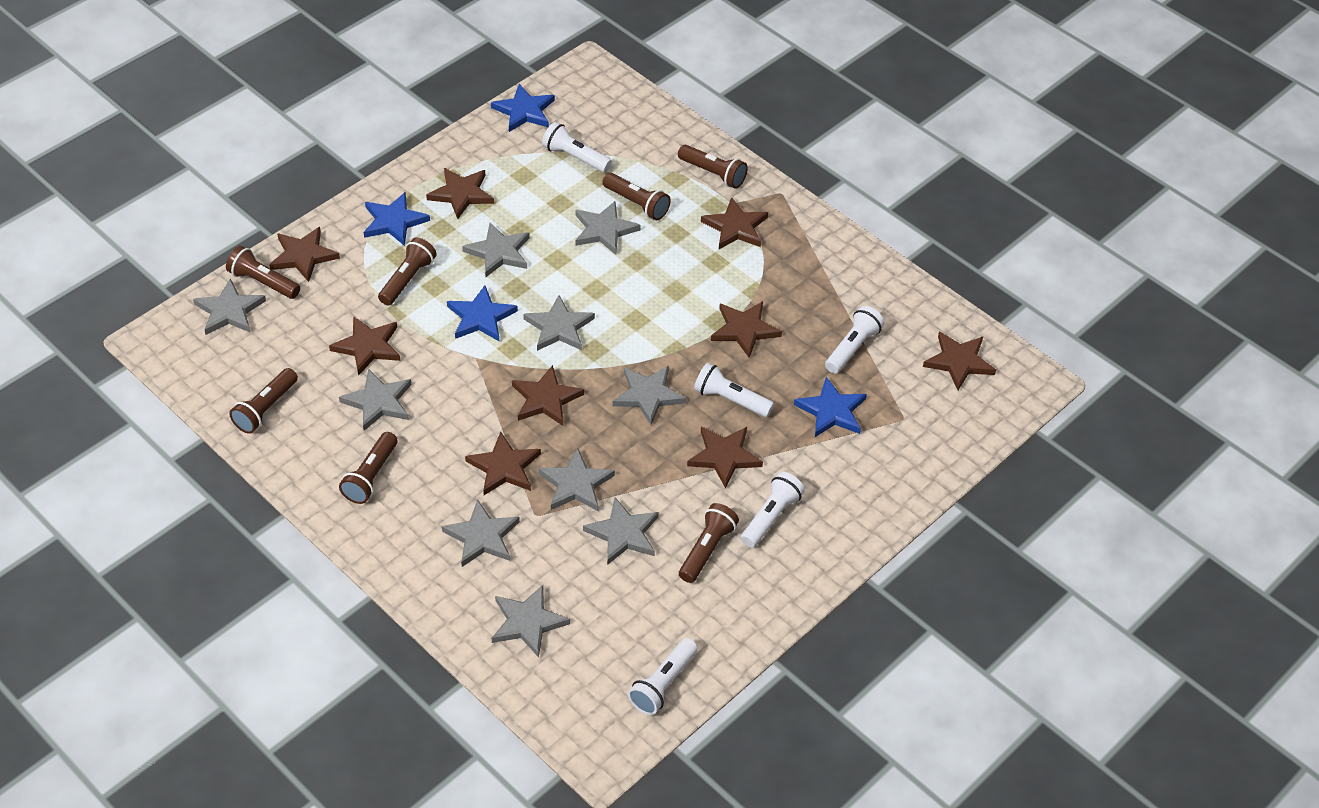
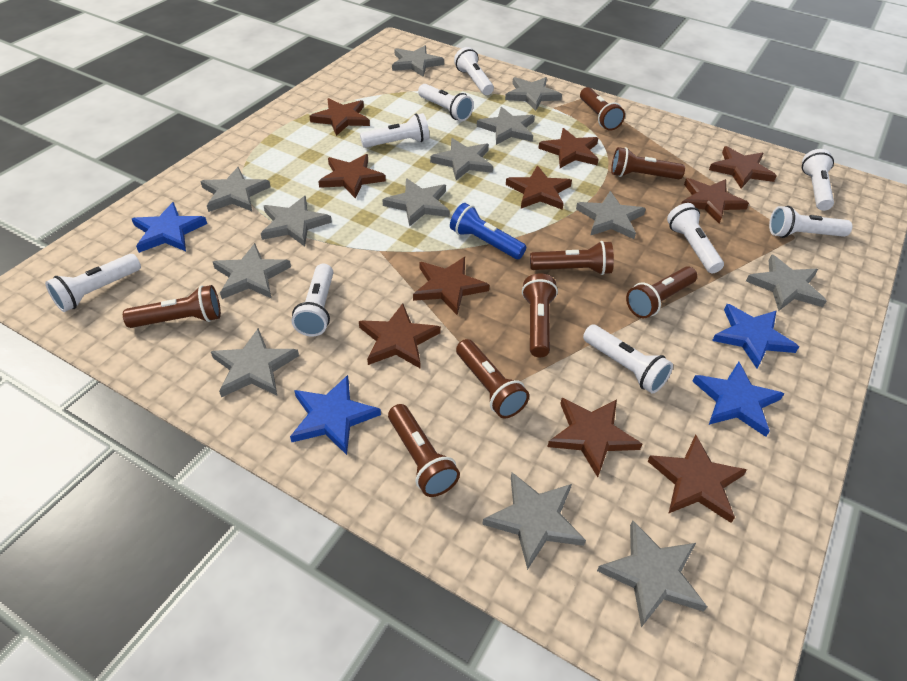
blue flashlight: none = 0 -> [450,203,526,259] = 1
brown flashlight: [226,246,300,299] [229,368,298,434] [339,432,398,504] [378,237,437,305] [602,173,670,220] [678,145,748,189] [679,503,739,583] = 7 -> [123,285,221,328] [388,404,460,497] [456,339,529,418] [522,274,558,357] [530,241,614,275] [580,87,625,131] [611,147,685,179] [626,266,697,318] = 8
brown star: [269,227,340,282] [329,316,400,376] [426,168,494,219] [465,431,541,495] [512,365,584,426] [687,427,763,488] [701,197,768,249] [711,301,782,358] [923,332,996,390] = 9 -> [309,98,370,136] [318,154,386,199] [359,303,441,368] [413,257,490,315] [506,165,572,210] [538,128,599,168] [547,398,642,477] [648,435,747,523] [681,178,749,224] [709,146,777,189] = 10
grey star: [193,278,266,335] [339,369,411,431] [442,499,520,567] [462,223,530,277] [492,585,570,658] [523,295,595,351] [539,448,615,511] [575,201,641,255] [583,498,659,565] [612,366,686,425] = 10 -> [200,167,270,212] [211,328,299,397] [213,243,291,299] [261,196,332,246] [382,178,450,227] [392,46,444,77] [430,138,493,180] [477,107,535,145] [482,472,586,570] [505,77,562,111] [576,191,646,239] [597,520,707,627] [746,254,827,311] = 13
white flashlight: [542,122,612,173] [628,638,698,715] [694,363,774,417] [741,472,805,548] [825,306,884,374] = 5 -> [45,254,141,312] [292,264,333,337] [360,113,429,148] [418,84,474,121] [454,47,494,95] [583,325,673,394] [667,203,724,273] [769,206,852,238] [802,149,834,211] = 9

